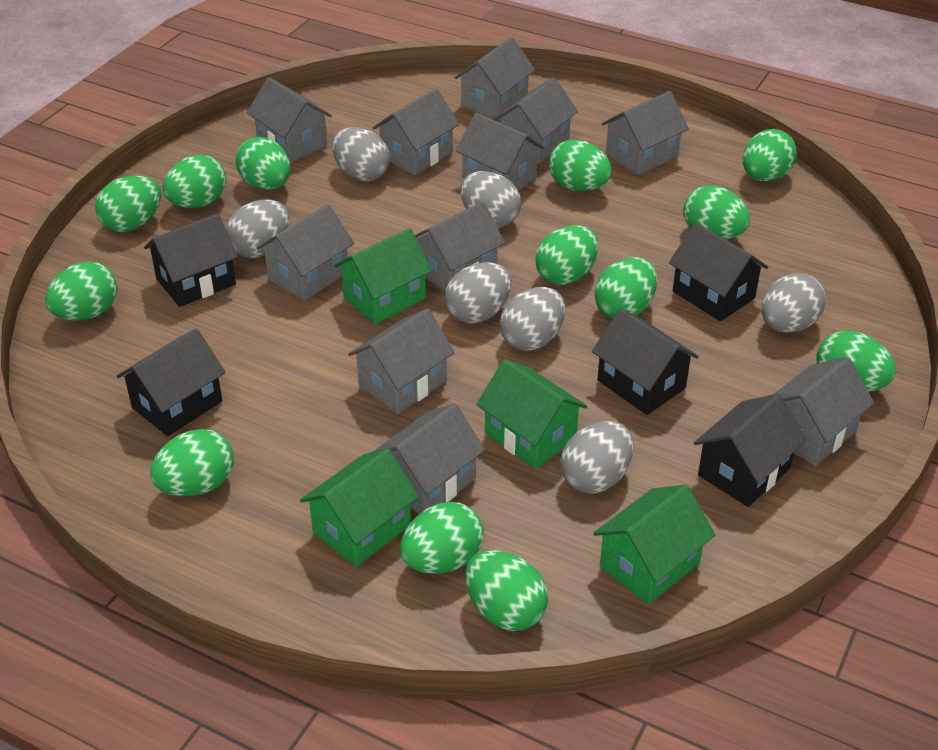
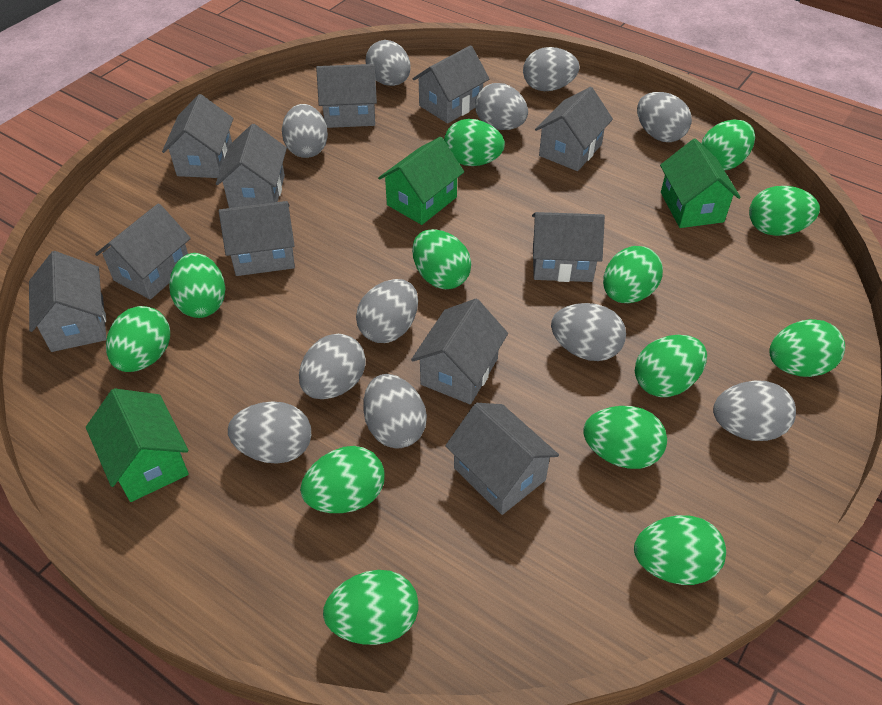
black house: [117,328,226,436] [144,214,238,307] [592,309,699,415] [669,223,768,321] [694,393,807,507] = 5 -> none = 0
green house: [300,448,419,567] [334,228,432,324] [476,359,588,469] [593,485,715,605] = 4 -> [86,388,189,502] [378,137,464,225] [660,139,741,228] = 3
grey egg: [226,200,289,258] [332,127,390,181] [445,262,512,324] [460,171,521,228] [500,287,565,351] [560,421,634,494] [761,273,826,333] = 7 -> [228,401,311,463] [282,104,328,158] [299,334,366,399] [356,279,418,343] [363,374,427,449] [366,40,411,86] [475,83,528,130] [523,47,580,91] [551,303,626,361] [637,92,692,142] [713,380,796,441] = 11

